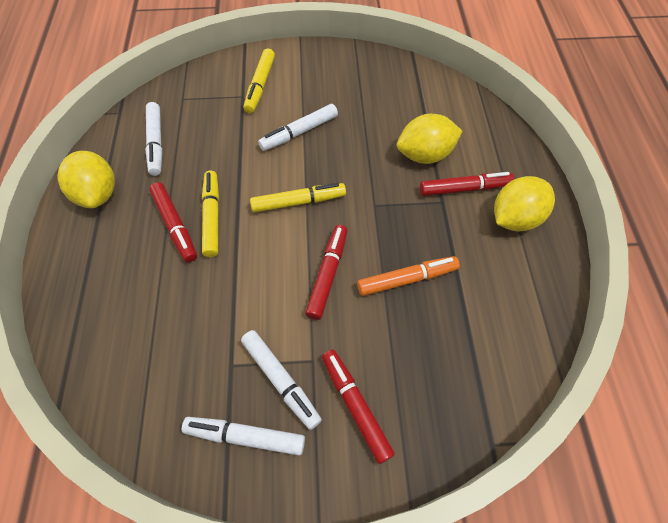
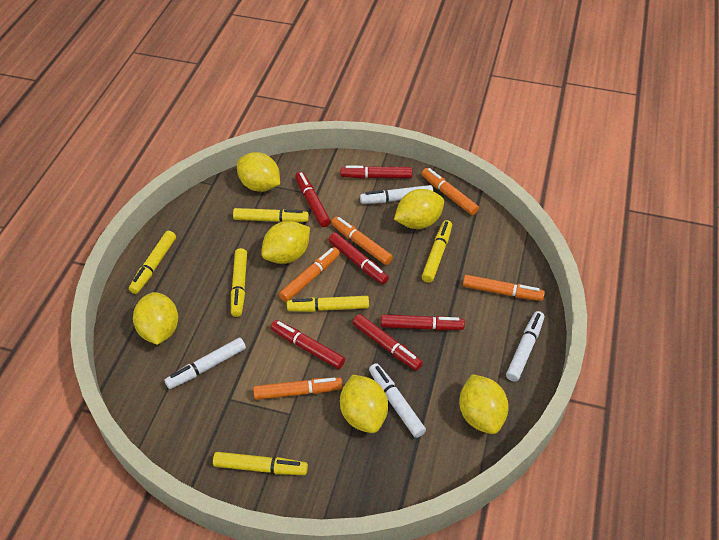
orange marker: [357,256,460,296] = 1 -> [253,377,343,400] [279,247,340,302] [331,217,393,265] [422,168,479,215] [463,275,545,301] = 5
red marker: [149,182,197,262] [305,225,347,320] [322,350,395,464] [420,172,515,196] = 4 -> [271,320,345,369] [295,172,331,227] [329,232,389,284] [341,166,412,179] [353,314,423,371] [381,314,465,331] = 6
yellow lemon: [57,151,115,208] [397,114,462,164] [494,176,555,231] = 3 -> [133,292,178,345] [237,152,280,192] [261,221,310,264] [340,375,388,433] [394,189,444,229] [459,374,509,434] = 6
yellow marker: [202,171,219,257] [243,48,275,113] [250,183,346,213] = 3 -> [129,231,176,294] [213,452,308,475] [231,248,247,317] [233,208,309,222] [287,296,369,312] [422,220,452,283] = 6

